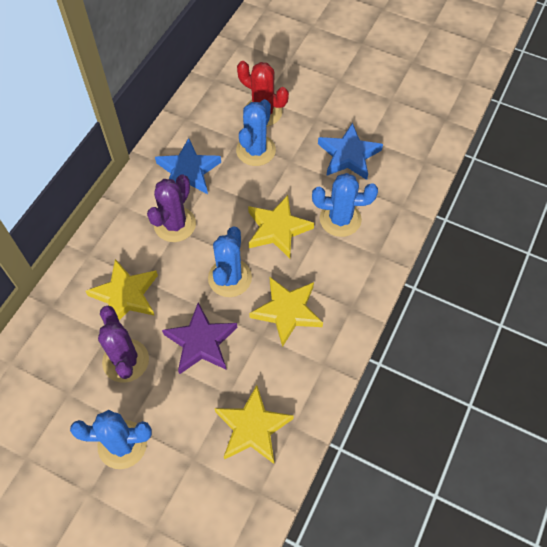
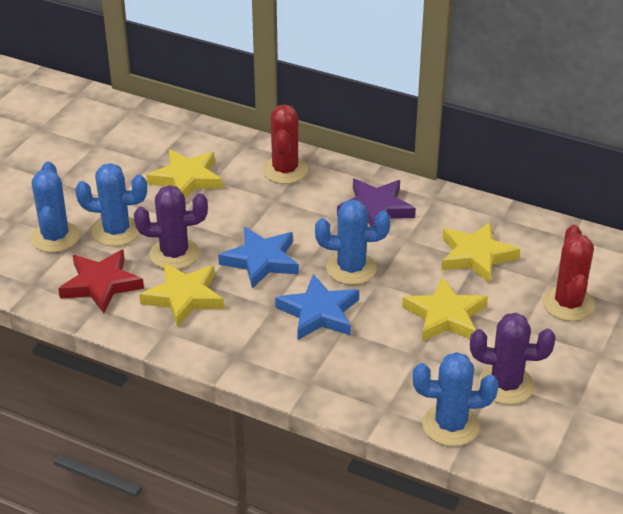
red cactus: [237,61,289,127] = 1 -> [262,104,308,184] [543,225,595,321] = 2
red star: none = 0 -> [58,250,144,313] = 1

